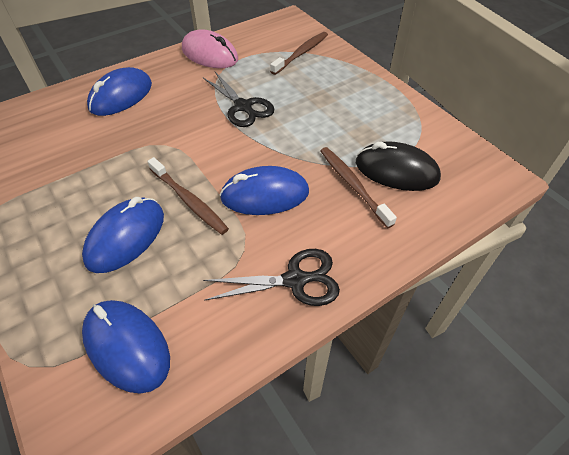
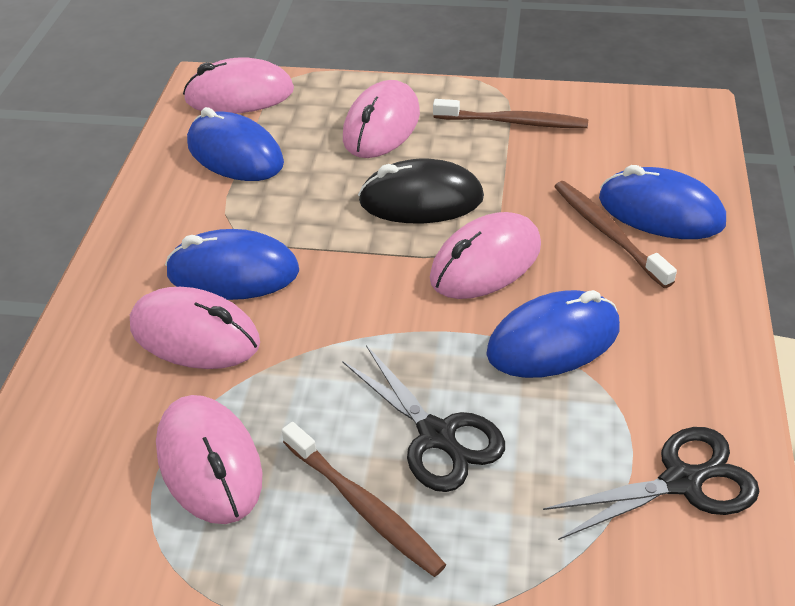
pink mouse: [182,29,238,68] = 1 -> [130,287,260,369] [156,395,263,524] [183,57,294,113] [343,80,420,158] [430,212,541,299] = 5

